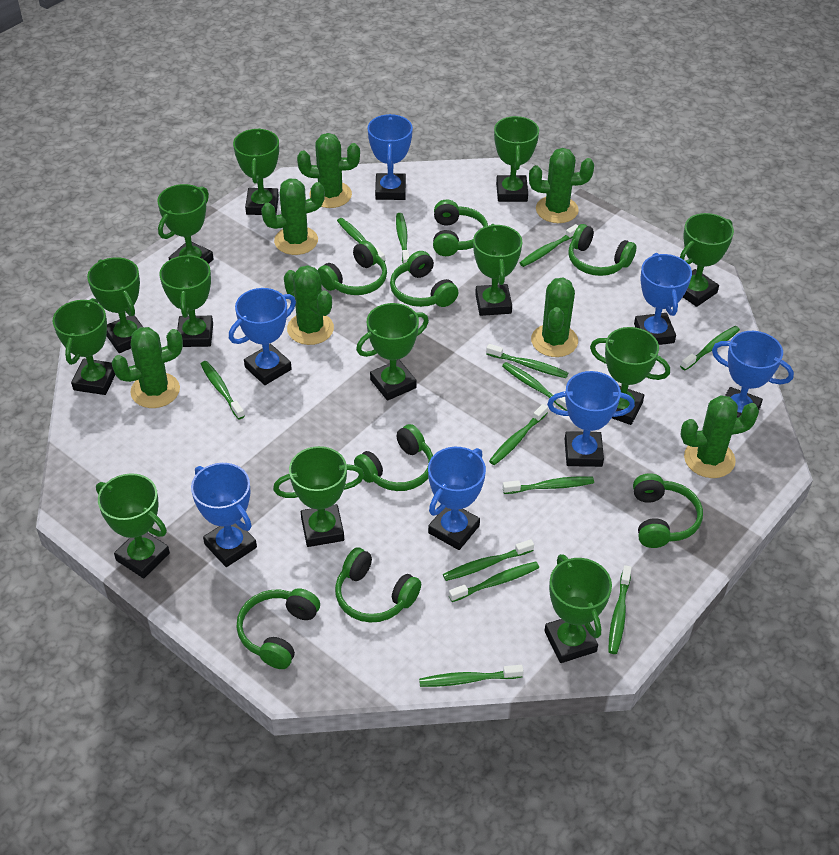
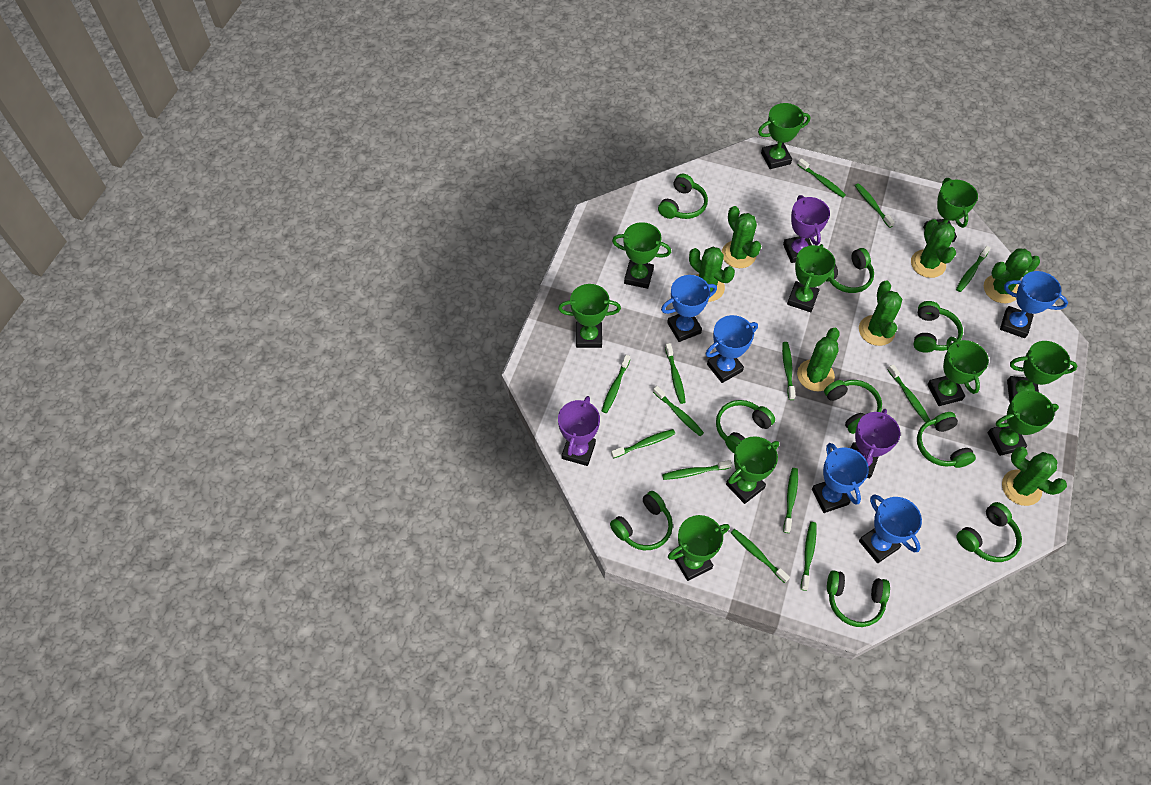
blue trophy: [191,463,257,567] [229,288,296,385] [367,114,413,200] [428,447,486,550] [547,371,635,467] [634,253,692,345] [712,331,794,418] = 7 -> [661,275,717,342] [705,315,758,383] [812,443,869,513] [859,494,922,563] [1000,271,1068,338] = 5
green headphones: [236,588,320,669] [318,241,387,295] [335,547,421,623] [354,424,433,491] [390,251,458,307] [433,200,488,256] [568,224,636,276] [633,473,703,548] = 8 -> [610,491,673,550] [658,174,708,219] [716,400,775,453] [824,380,882,434] [826,248,874,293] [827,570,890,627] [914,301,963,353] [917,412,976,468] [956,502,1022,562] = 9
green trophy: [53,298,115,395] [87,257,143,353] [96,473,170,578] [157,184,214,264] [160,254,213,347] [233,128,279,215] [273,446,364,547] [356,303,429,401] [473,224,522,316] [494,116,539,202] [544,554,612,663] [590,327,670,425] [680,213,734,307] = 13 -> [558,284,621,348] [612,222,671,289] [668,515,730,581] [726,436,779,504] [758,103,811,169] [787,244,835,312] [923,178,978,242] [927,337,989,406] [988,390,1059,456] [1007,341,1078,402] = 10
purple trophy: none = 0 -> [558,396,600,466] [783,195,830,263] [851,409,901,478] = 3

